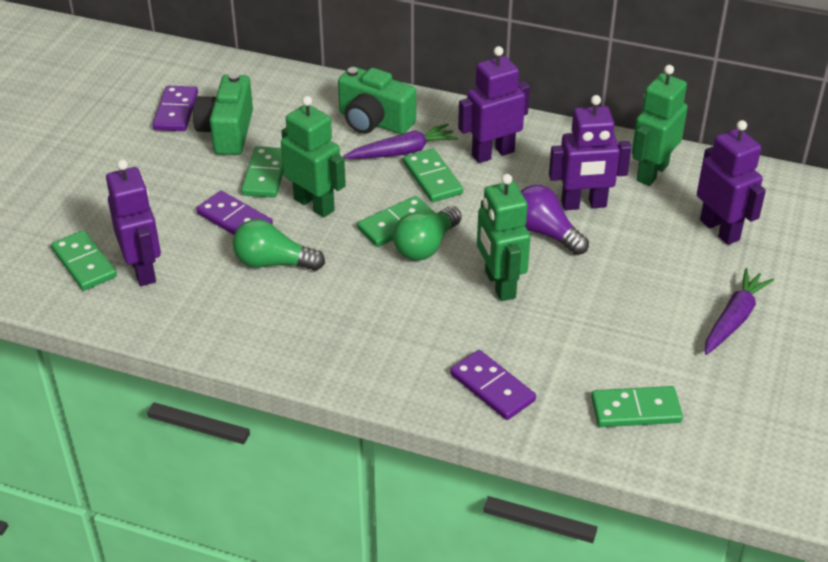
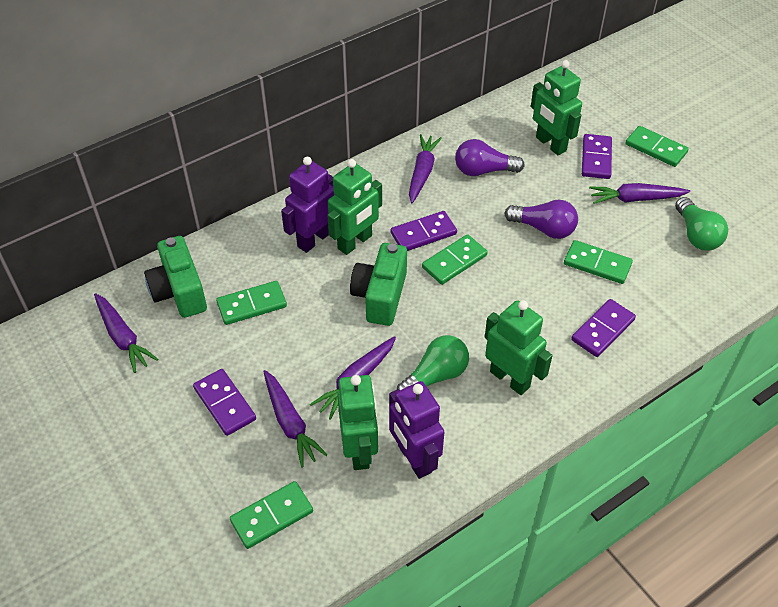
green robot: [281,96,346,218] [477,174,530,301] [632,65,688,186] = 3 -> [328,159,382,255] [337,375,378,470] [485,300,552,395] [531,60,582,155] = 4
purple carrot: [343,123,458,159] [705,268,774,355] = 2 -> [94,293,158,373] [263,370,328,467] [310,336,396,420] [409,134,442,203] [589,183,690,204] = 5
purple domino: [153,86,198,131] [196,191,273,235] [450,350,536,420] = 3 -> [193,369,256,436] [391,211,457,251] [571,299,636,357] [582,134,612,179] = 4
purple light bulb: [521,185,589,255] = 1 -> [455,139,525,176] [504,200,578,239] = 2
purple robot: [106,159,161,286] [458,46,530,163] [549,95,632,210] [697,120,766,245] = 4 -> [281,157,335,253] [389,381,444,479] = 2

